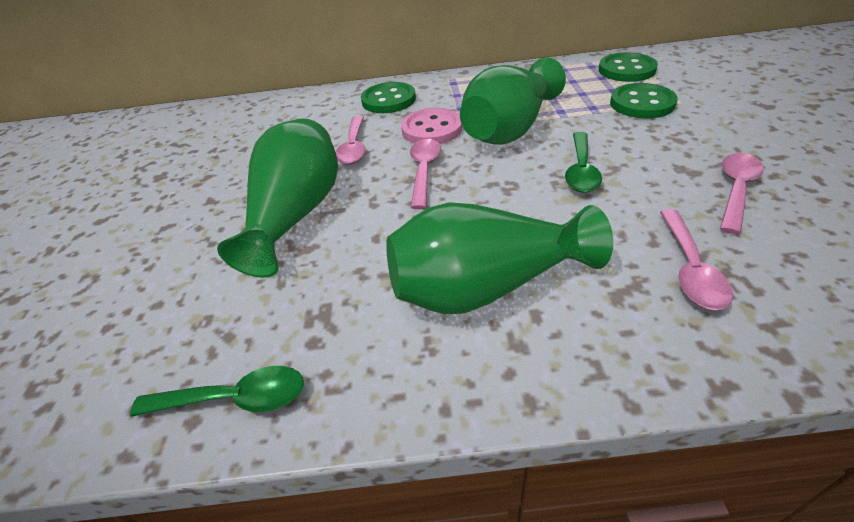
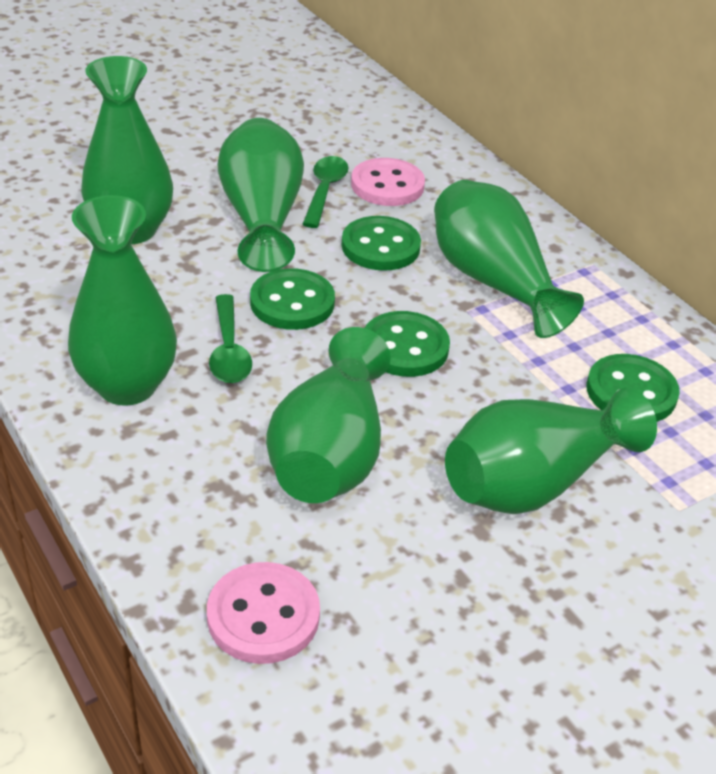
green button: [361,82,416,113] [599,53,658,82] [610,83,678,118] = 3 -> [250,268,335,330] [342,216,421,271] [365,311,450,377] [586,354,680,422] = 4
green vase: [217,118,338,278] [386,202,613,314] [460,57,566,145] = 3 -> [68,195,177,406] [81,56,173,244] [218,118,304,272] [266,327,391,503] [434,180,584,338] [445,388,657,514] = 6
pink button: [401,108,463,144] = 1 -> [207,562,320,664] [351,158,425,206] = 2
pink spoon: [336,115,365,165] [410,139,441,209] [660,209,733,310] [720,153,764,234] = 4 -> none = 0

